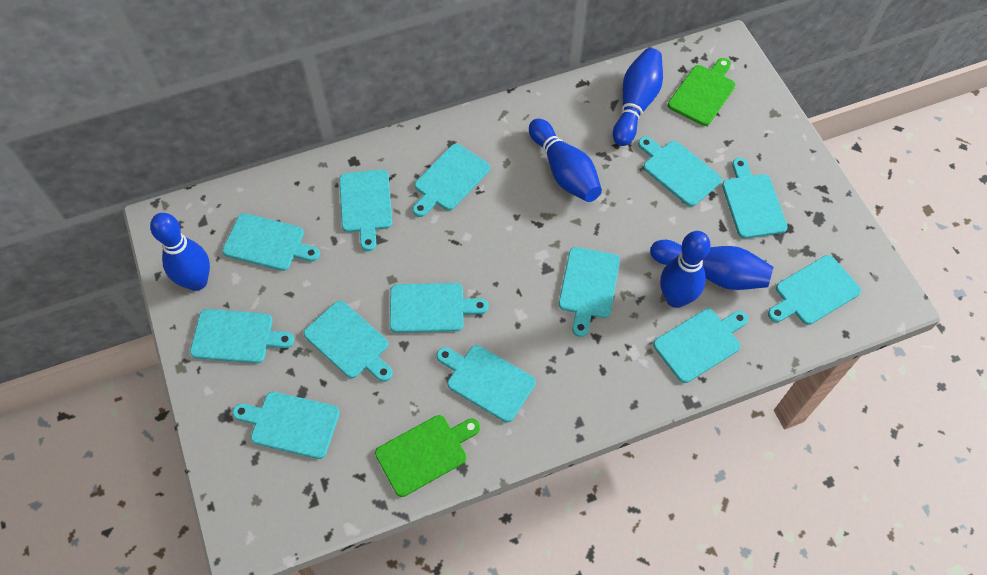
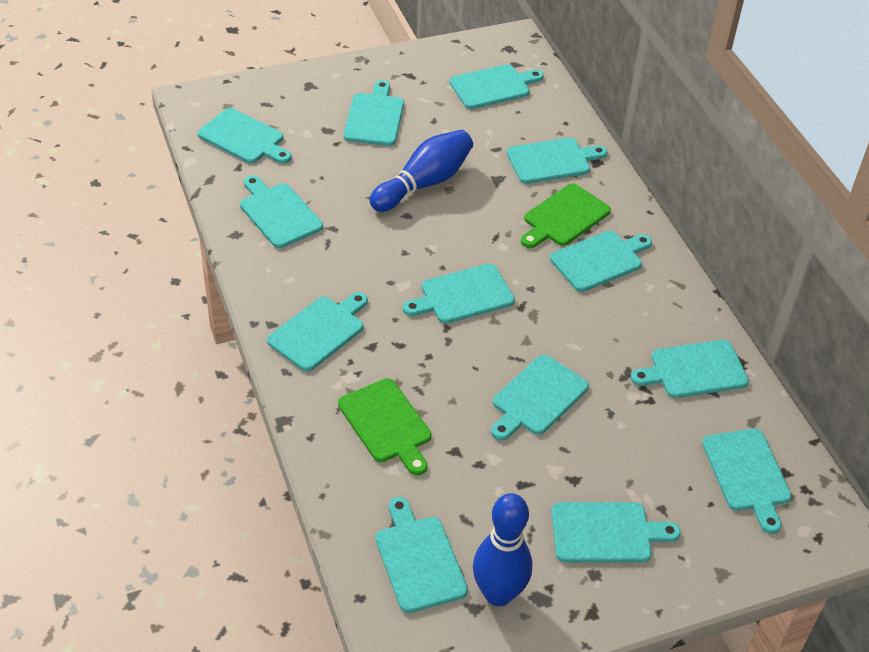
blue bowling pin: [150,213,210,291] [529,119,602,202] [613,48,663,146] [650,240,773,290] [660,231,711,308] = 5 -> [370,130,473,212] [473,493,532,606] = 2

